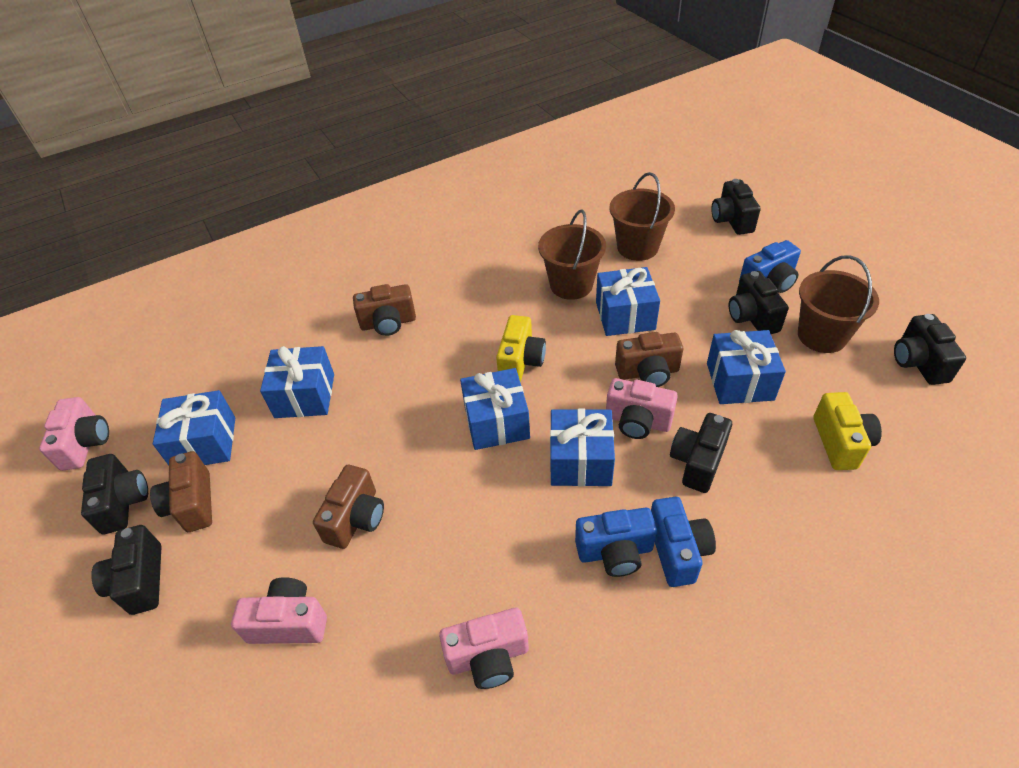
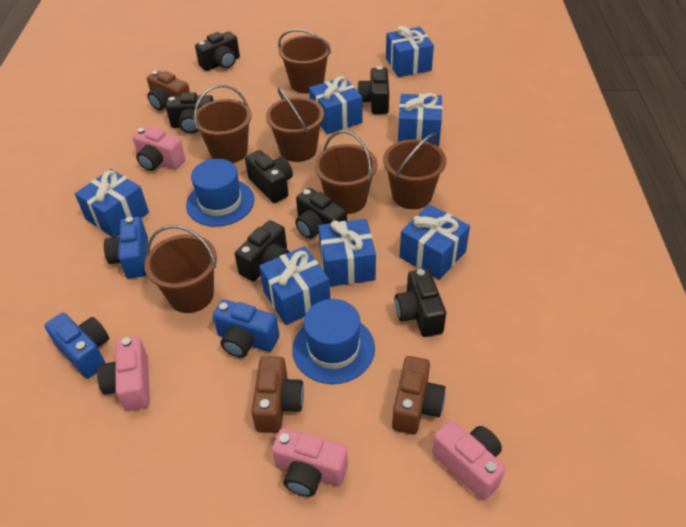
black camera: [81,454,148,535] [91,525,161,615] [670,413,732,493] [711,179,761,235] [729,271,789,334] [894,314,966,385] = 6 -> [166,92,214,134] [195,31,240,71] [235,220,290,281] [245,150,293,203] [295,188,347,239] [357,66,389,114] [395,268,446,337] = 7
blue gift: [153,390,235,465] [260,346,334,418] [460,368,530,450] [550,409,615,487] [596,267,660,336] [707,330,786,404] = 6 -> [75,169,149,237] [259,246,330,325] [309,76,363,134] [318,219,376,287] [386,26,434,77] [398,93,442,146] [399,204,470,280] = 7
blue hat: none = 0 -> [186,159,254,227] [292,299,375,384] = 2
brown bucket: [538,210,606,300] [609,172,675,261] [798,255,879,353] = 3 -> [144,225,217,313] [193,85,252,163] [266,87,324,162] [278,29,331,94] [314,131,377,214] [383,133,446,209] = 6
brown camera: [150,451,212,532] [313,465,384,549] [353,284,416,336] [615,332,683,387] = 4 -> [147,70,190,111] [251,356,304,433] [392,356,446,435] = 3
yellow camera: [496,315,546,381] [814,392,882,470] = 2 -> none = 0

